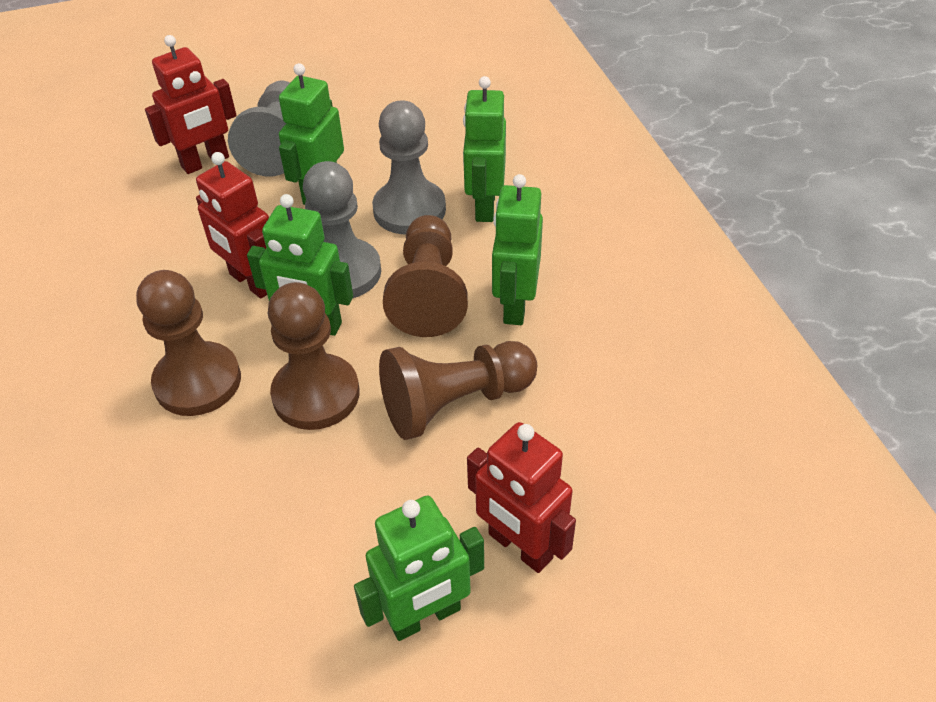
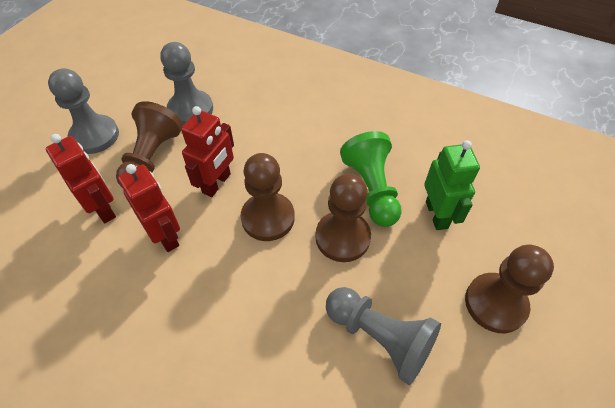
green pawn: none = 0 -> [340,131,401,227] = 1
green robot: [247,194,353,336] [279,63,344,205] [354,496,484,641] [463,76,506,222] [492,174,543,325] = 5 -> [424,140,480,230] = 1

